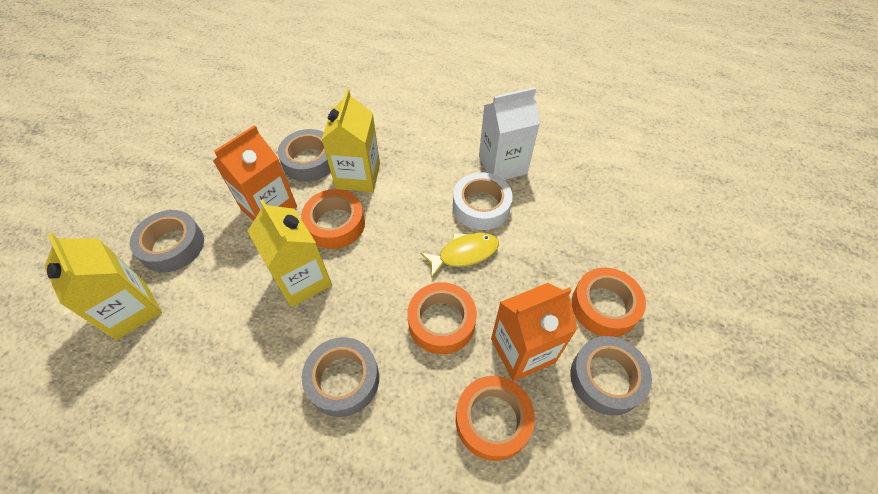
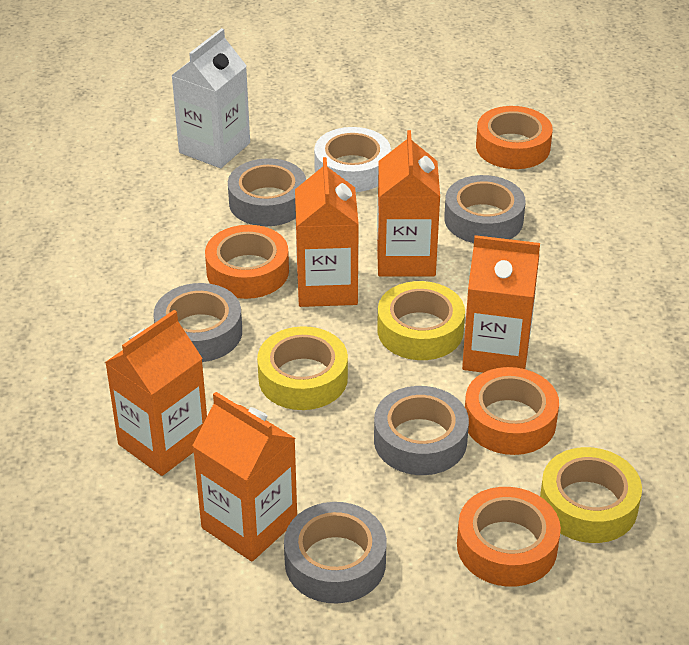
grey tape: [130,210,204,273] [278,129,331,182] [302,337,379,417] [570,336,652,416] = 4 -> [153,283,242,362] [228,158,306,226] [284,502,387,603] [374,386,469,475] [444,175,526,243] = 5
orange carton: [213,125,297,221] [491,283,577,381] = 2 -> [105,310,207,476] [192,392,297,561] [295,157,359,307] [377,130,440,276] [462,235,540,373] = 5
yellow carton: [44,233,162,340] [248,199,332,307] [321,89,380,192] = 3 -> none = 0
yellow fish: [420,233,499,279] = 1 -> none = 0
yellow tape: none = 0 -> [257,326,348,410] [377,281,465,360] [540,447,642,543] = 3

